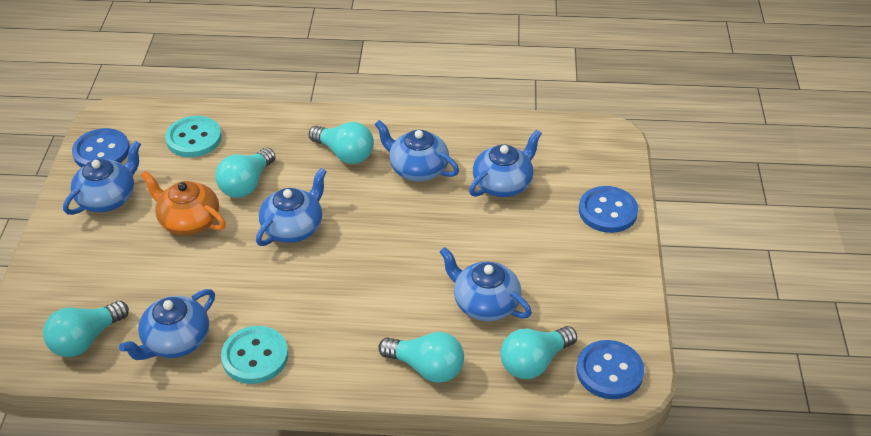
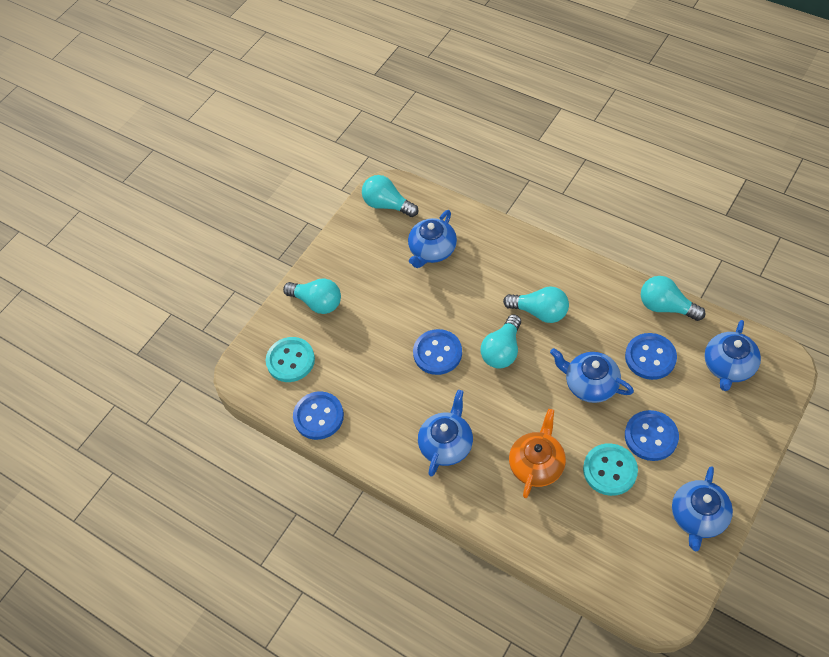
blue button: [72,128,130,168] [576,340,644,399] [579,186,638,233] = 3 -> [293,391,344,440] [413,329,462,375] [625,333,677,380] [625,410,679,461] = 4
blue teapot: [63,141,141,215] [119,289,215,360] [256,168,327,246] [374,120,459,181] [440,247,532,321] [469,130,542,197] = 6 -> [408,210,457,268] [418,390,473,477] [550,348,634,403] [672,466,733,551] [704,320,761,391] = 5

